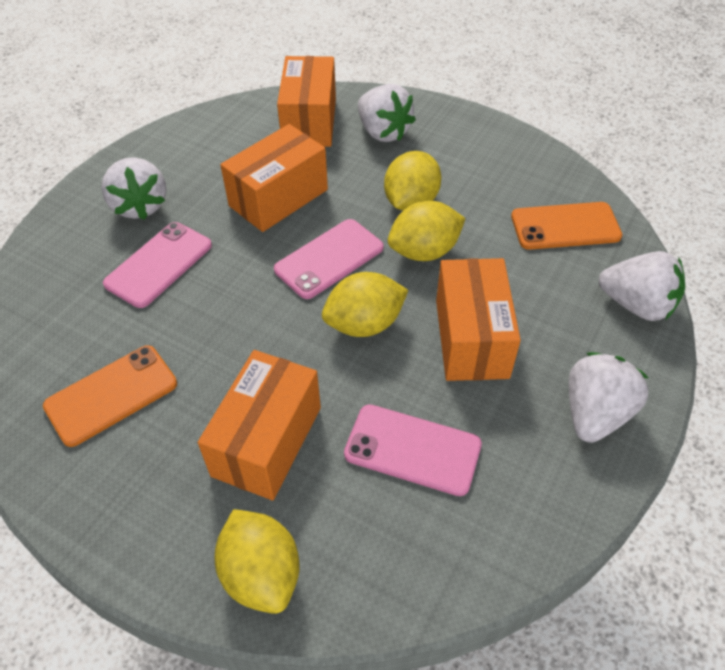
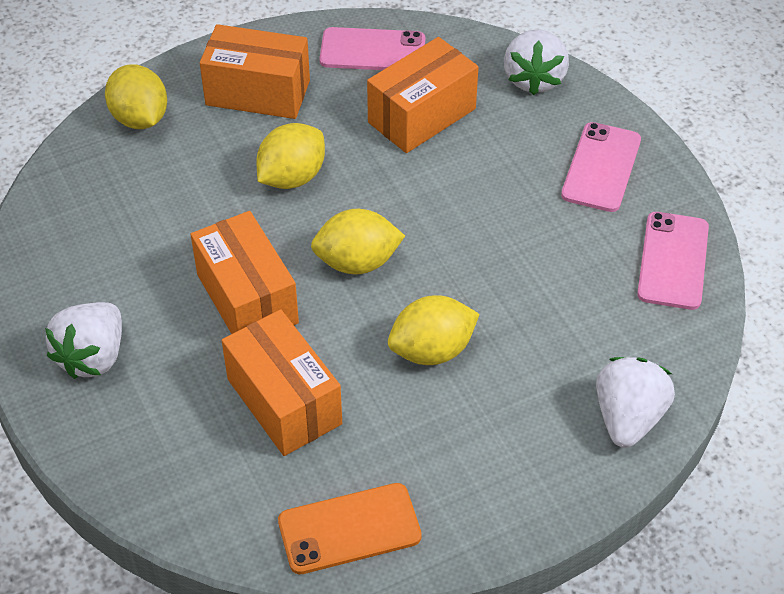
orange phone: [43,345,177,447] [511,202,622,250] = 2 -> [278,483,422,574] = 1
white strawberry: [101,157,167,220] [358,84,416,142] [569,352,648,443] [599,251,685,321] = 4 -> [45,302,122,379] [504,29,569,95] [596,357,675,448] = 3

